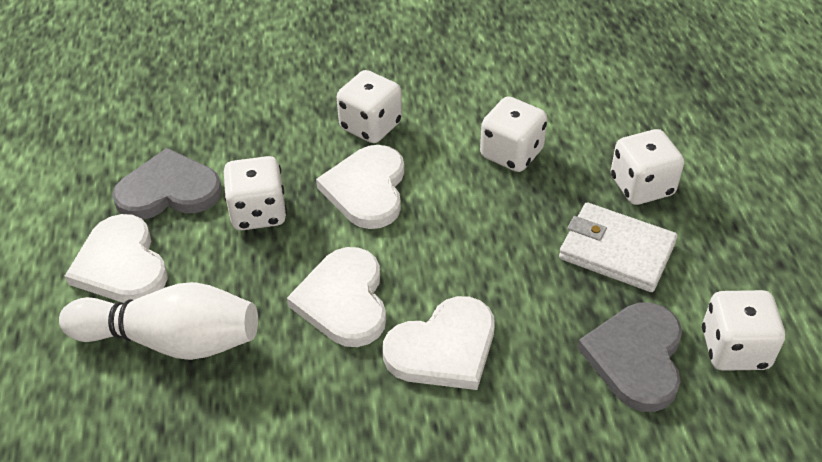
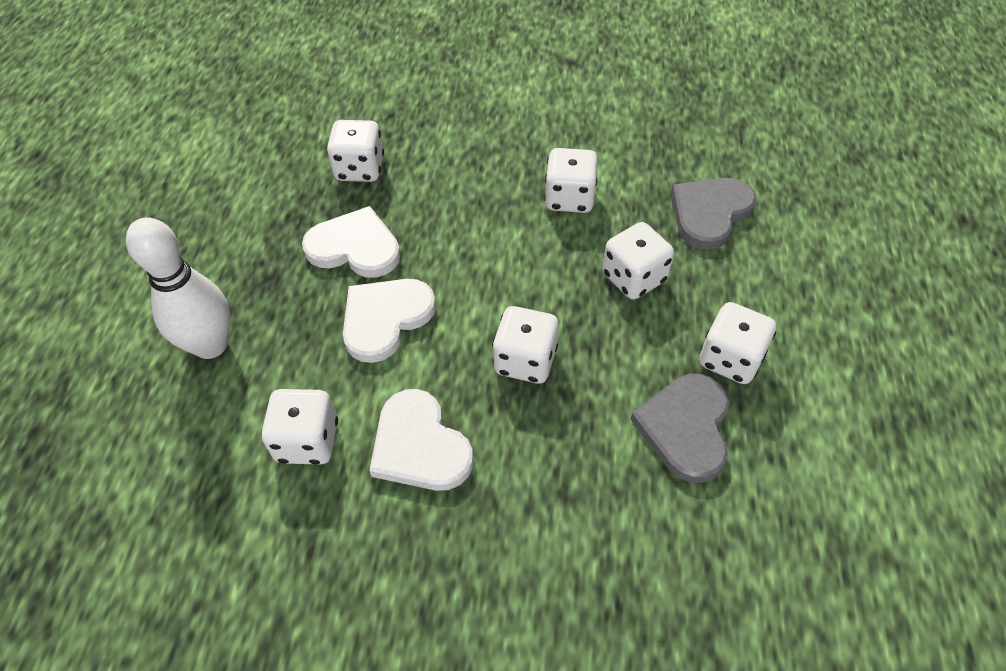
white dice: [224,156,287,230] [337,70,402,143] [480,96,547,172] [611,129,684,205] [702,290,785,371] = 5 -> [261,389,338,465] [327,120,384,182] [492,306,559,384] [544,148,598,213] [603,222,674,300] [699,302,776,384] = 6
white heart: [65,214,168,303] [287,247,386,347] [316,145,404,229] [383,296,495,390] = 4 -> [302,206,401,278] [343,279,436,363] [370,389,473,491] = 3
white wallet: [559,202,677,292] = 1 -> none = 0

